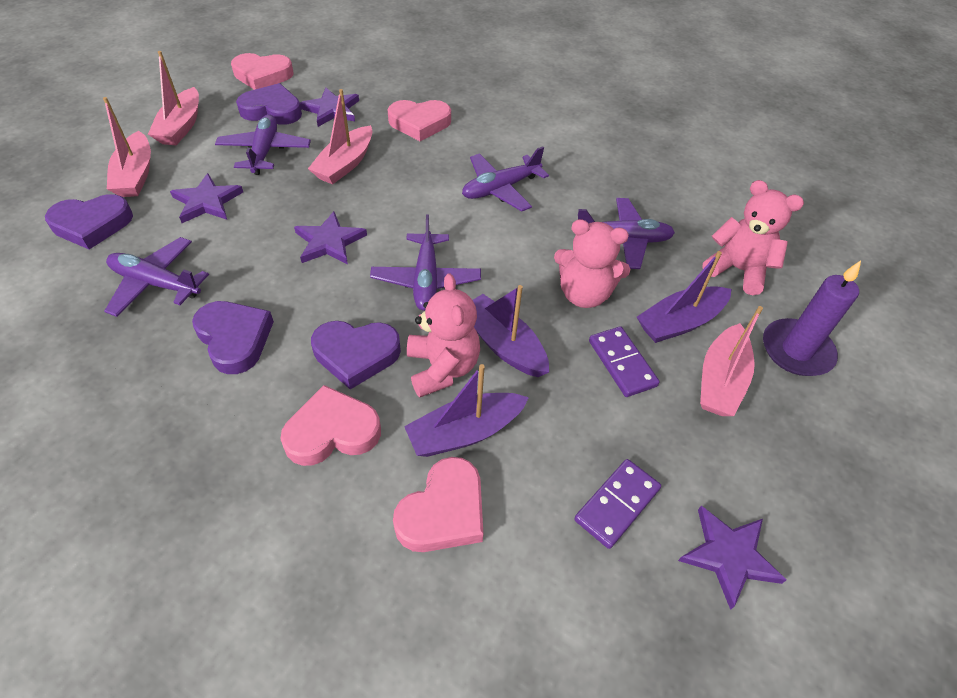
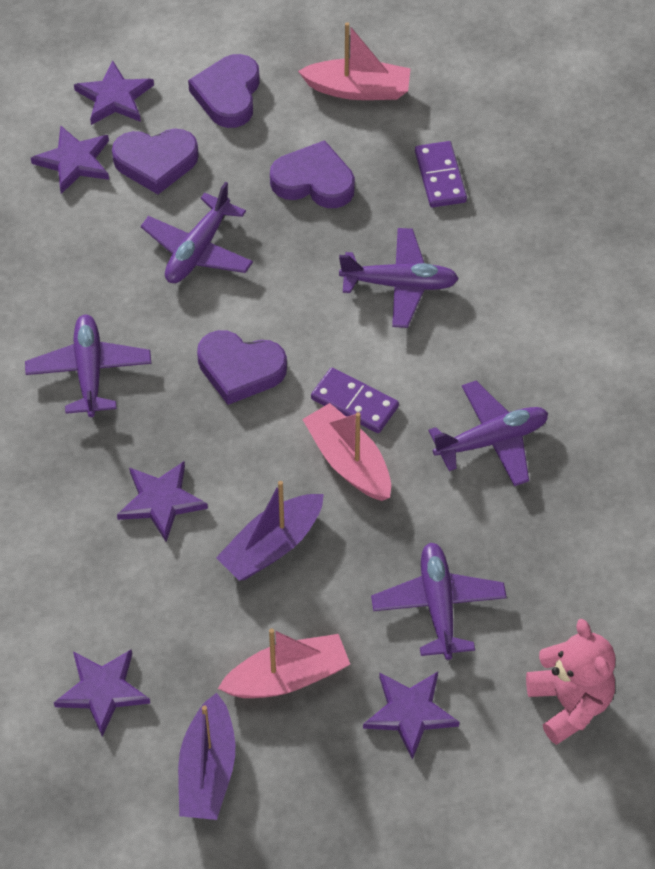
pink boat: [103,97,151,197] [148,51,199,146] [308,89,372,184] [700,306,763,416] = 4 -> [218,628,350,698] [298,22,411,100] [302,403,391,501] = 3
pink heart: [231,53,293,90] [280,385,381,466] [388,100,451,141] [393,457,483,552] = 4 -> none = 0
pink teddy bear: [407,273,480,397] [554,219,630,308] [703,180,804,295] = 3 -> [526,619,615,745] = 1
purple boat: [404,364,529,457] [473,285,549,377] [637,251,732,343] = 3 -> [178,693,235,820] [216,481,324,581] = 2
purple candle: [763,260,861,376] = 1 -> none = 0
purple star: [170,173,243,223] [294,211,367,265] [300,88,359,127] [678,506,786,610] = 4 -> [31,126,109,194] [54,649,150,737] [74,61,154,125] [117,461,208,542] [363,672,459,760] = 5

